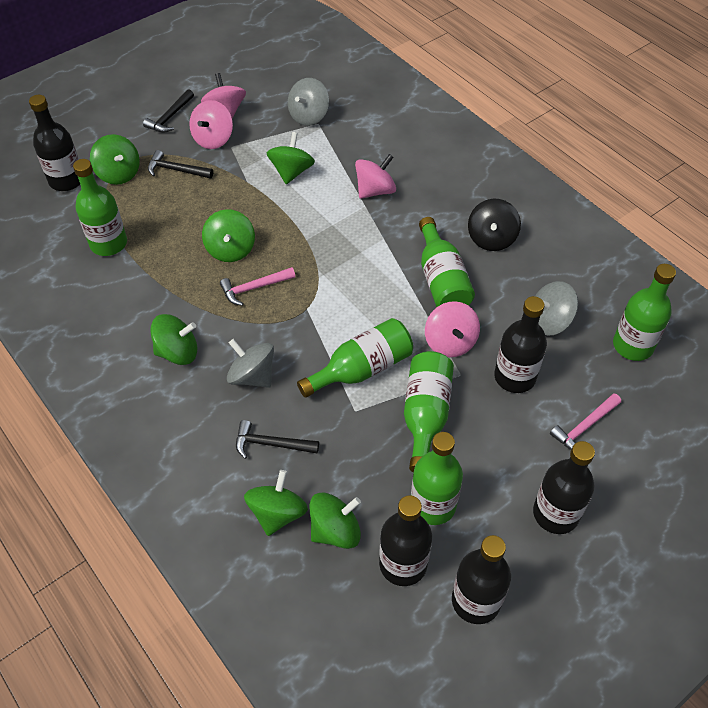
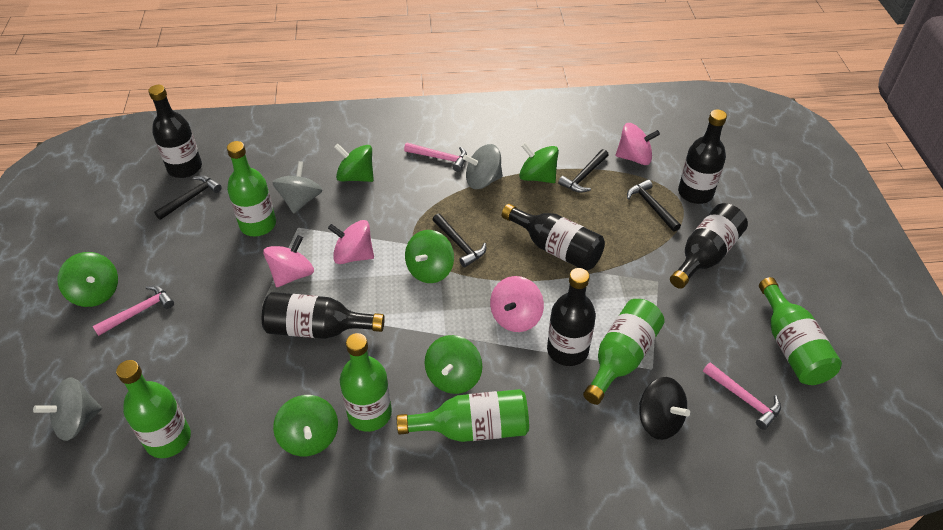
black bottle: [29,95,80,191] [379,495,432,586] [452,535,511,624] [494,296,547,393] [533,441,595,534] = 5 -> [148,85,202,178] [262,292,385,339] [502,204,605,271] [547,268,596,366] [670,203,748,289] [678,109,727,204] = 6
black hammer: [143,89,194,132] [148,150,213,179] [236,420,319,459] = 3 -> [154,175,222,220] [432,214,486,267] [558,149,608,193] [627,179,681,232] = 4
pink hammer: [220,267,295,306] [550,394,621,450] = 2 -> [93,286,174,336] [404,143,467,172] [703,362,781,430] = 3

